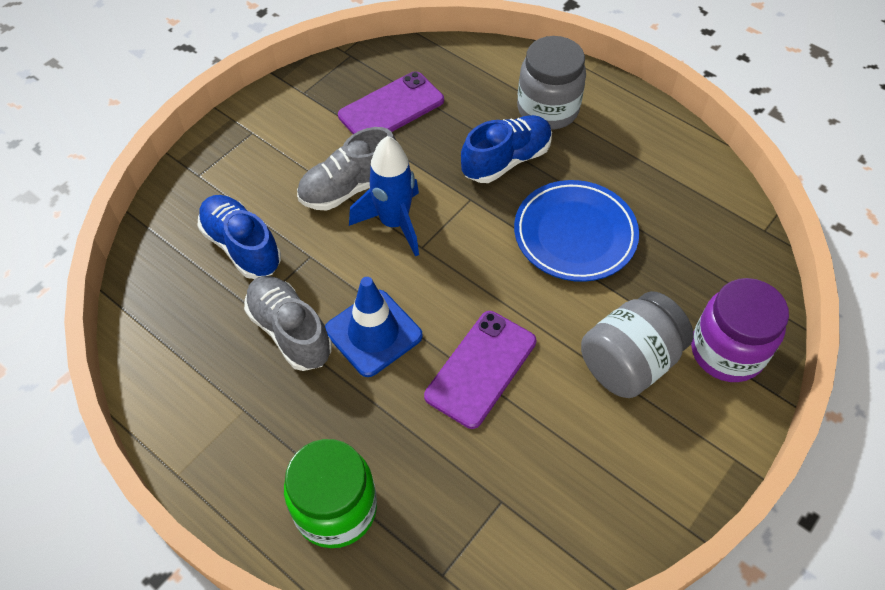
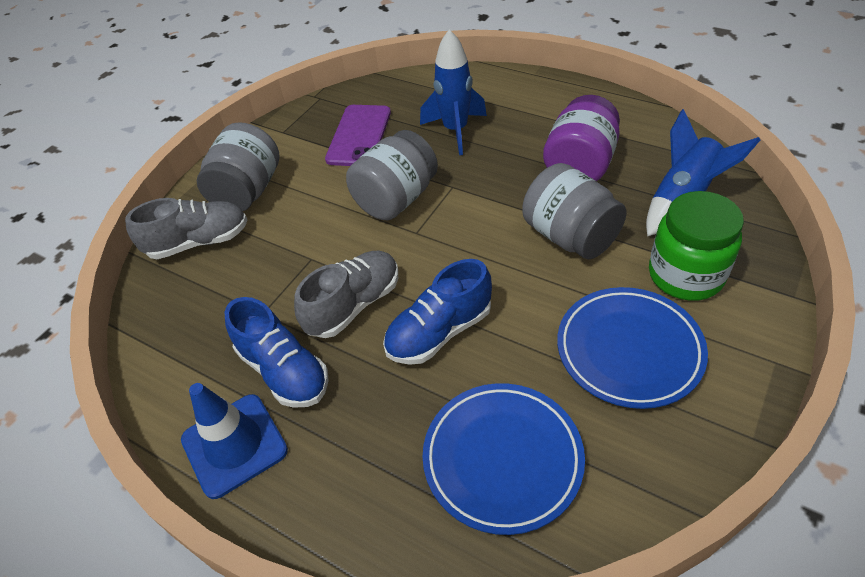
blue plate: [514,180,639,282] = 1 -> [423,383,585,535] [557,287,708,409] = 2
blue rocket: [349,136,419,257] = 1 -> [420,29,487,155] [646,109,760,236] = 2
grey jar: [517,36,586,130] [581,291,694,398] = 2 -> [197,122,279,211] [346,130,438,220] [522,163,626,259] = 3
purple phone: [338,71,444,134] [424,311,536,429] = 2 -> [325,105,391,166] = 1

